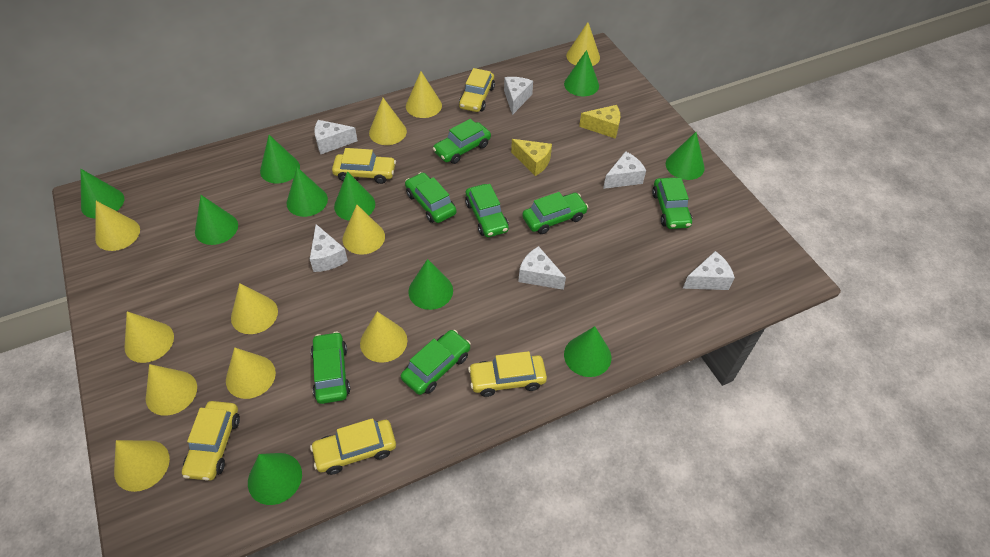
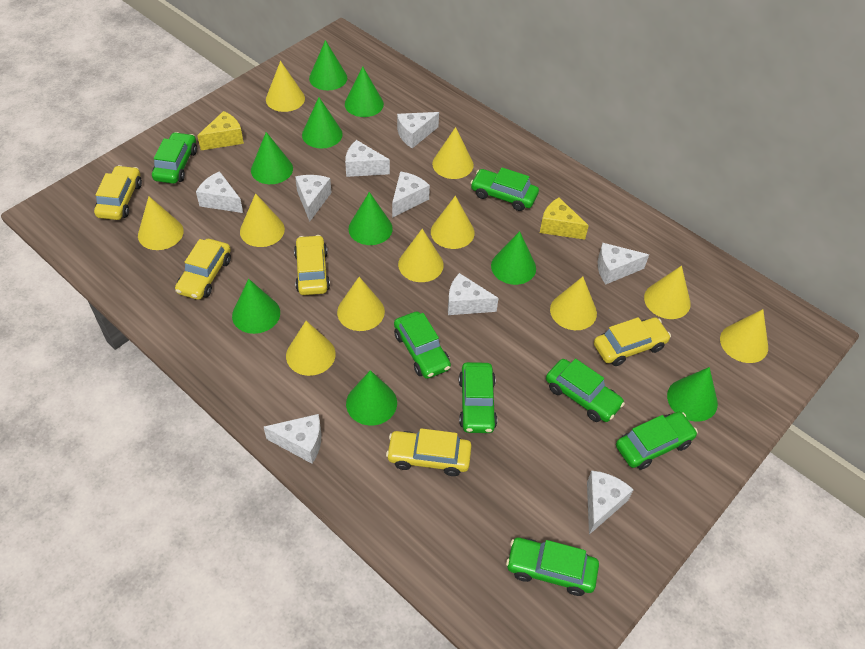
green cone: [81,169,124,219] [195,195,238,245] [248,453,302,505] [260,135,300,183] [287,167,328,217] [334,171,375,221] [408,259,453,310] [564,50,599,96] [564,326,611,377] [666,132,705,180] = 10 -> [232,279,280,334] [251,132,293,184] [302,97,343,149] [309,40,347,90] [345,66,384,117] [346,370,397,426] [349,192,393,245] [491,231,536,285] [667,367,718,422] = 9
white cheese: [310,224,348,272] [314,120,358,154] [504,77,533,115] [518,246,566,290] [603,151,646,189] [683,251,735,290] = 6 -> [196,171,243,213] [264,414,321,464] [295,175,332,221] [345,140,390,177] [392,171,430,218] [397,112,439,148] [448,273,499,315] [587,471,634,535] [598,243,649,284] = 9

